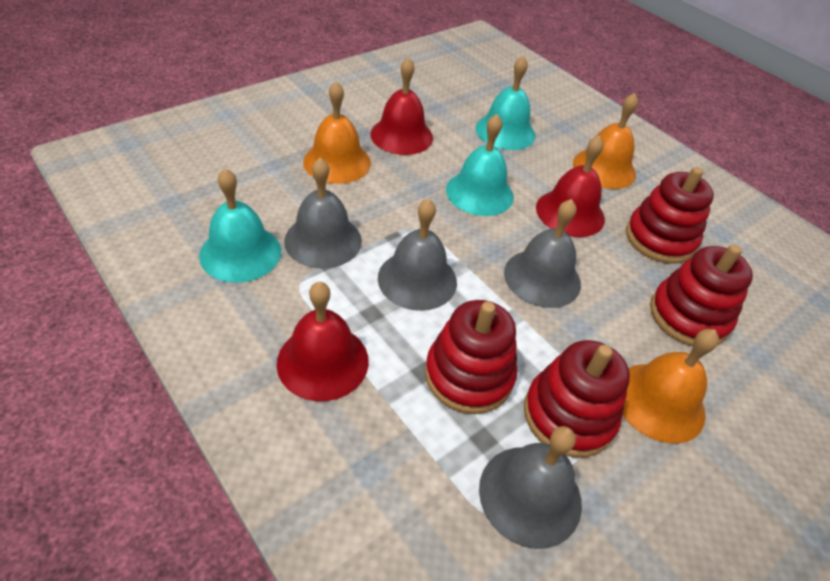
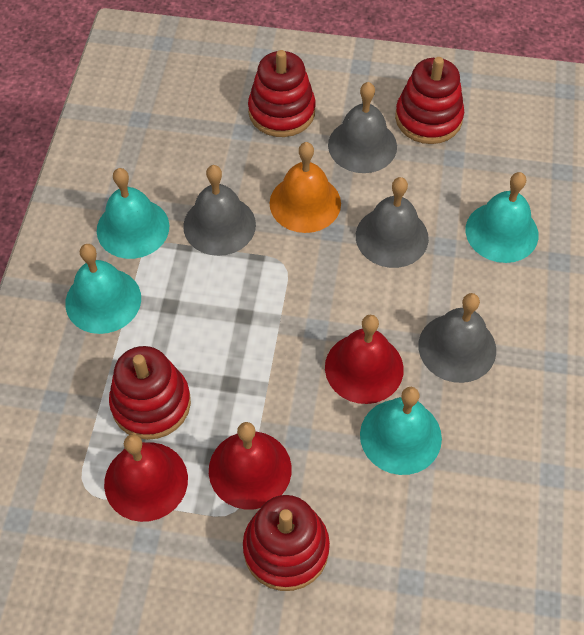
orange bell: [303,81,371,184] [573,93,638,189] [623,329,719,444] = 3 -> [269,142,341,233] = 1
turquoise bell: [199,168,281,283] [446,114,514,216] [475,56,536,150] = 3 -> [65,244,141,334] [97,168,169,259] [360,387,442,475] [465,172,539,263] = 4

